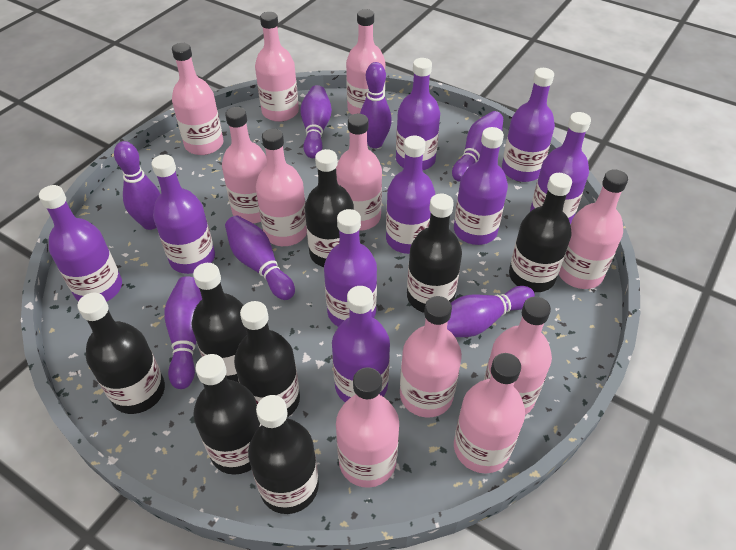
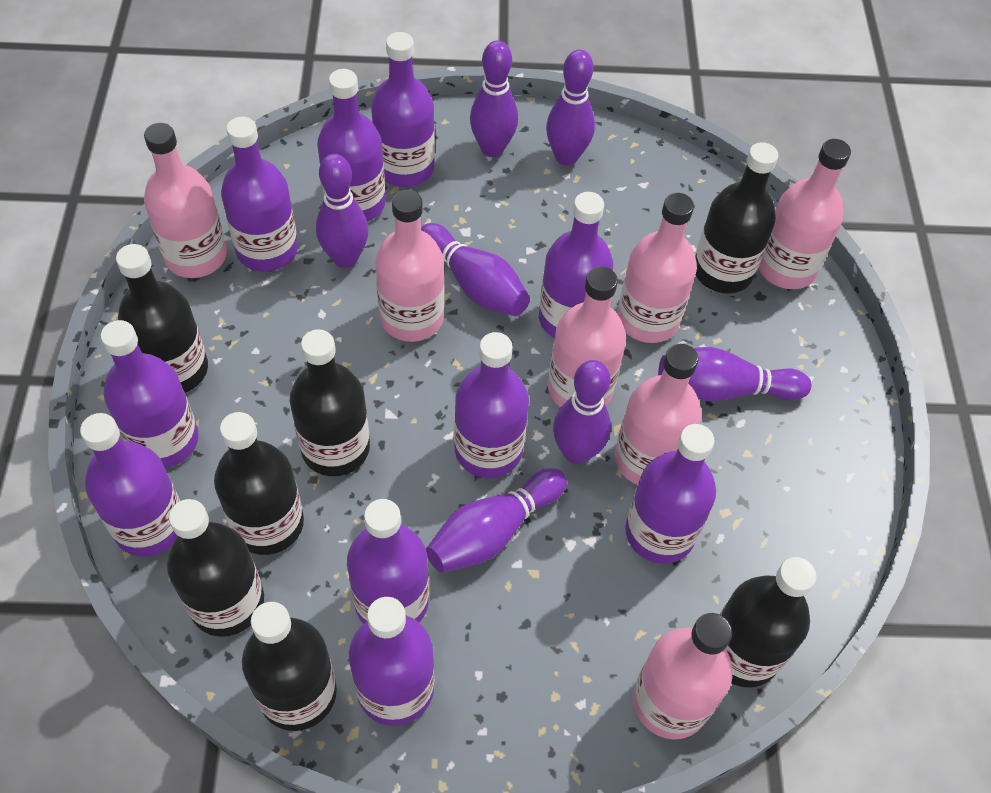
black bottle: [77,293,165,414] [192,263,247,382] [193,354,262,475] [234,301,300,417] [248,395,319,514] [305,149,354,267] [407,193,462,313] [509,173,572,292] = 8 -> [116,244,208,393] [167,499,264,637] [214,412,304,555] [242,602,337,731] [290,329,370,476] [695,142,778,294] [719,557,817,688] = 7
pink bottle: [172,43,223,155] [222,107,267,223] [255,12,299,122] [255,129,307,246] [336,114,382,231] [336,367,399,488] [346,9,385,115] [400,296,462,418] [454,353,525,473] [484,297,552,415] [559,169,628,289] = 11 -> [144,123,227,278] [375,190,444,342] [548,266,626,408] [615,344,701,485] [617,193,697,343] [633,613,733,740] [758,139,851,289] = 7
purple bottle: [39,185,122,302] [151,155,215,274] [324,209,377,327] [332,286,390,402] [386,136,435,254] [396,58,440,170] [454,127,508,245] [502,68,555,182] [530,112,591,224] = 9 -> [80,413,180,556] [101,320,199,468] [221,117,298,272] [317,69,386,222] [347,499,429,624] [349,597,435,726] [371,32,435,187] [454,332,529,478] [539,192,613,338] [625,424,716,564] = 10

